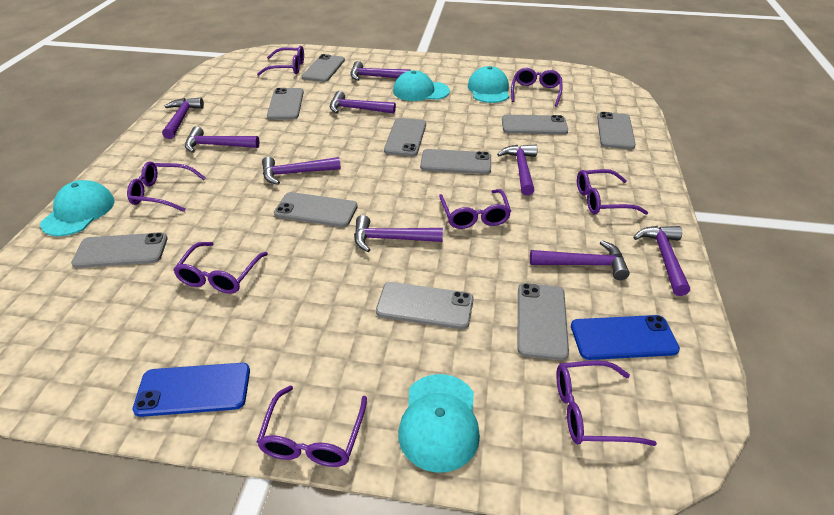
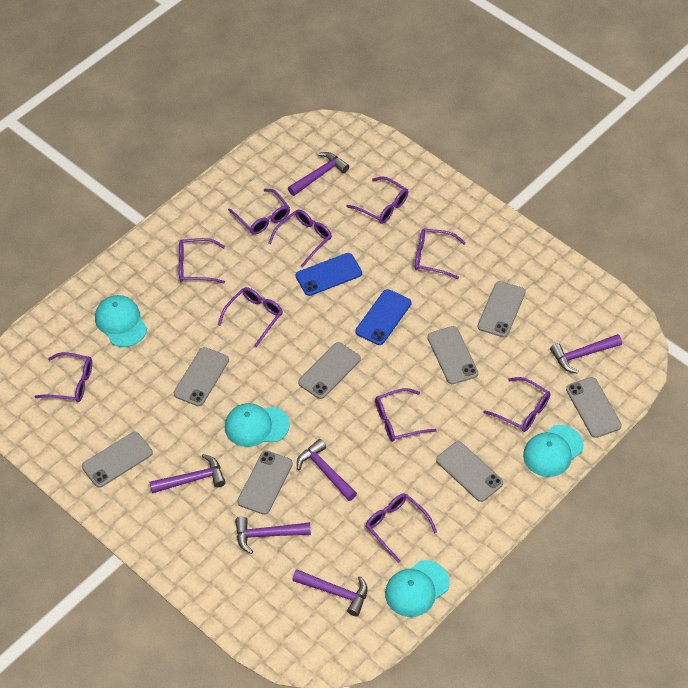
grey phone: [71,232,168,268] [267,88,304,120] [274,192,358,227] [302,54,345,82] [376,282,474,329] [384,118,426,156] [420,149,491,174] [502,115,568,134] [518,283,569,360] [597,112,636,149] = 10 -> [82,432,153,487] [174,347,229,406] [237,451,293,515] [298,342,361,399] [427,326,478,384] [436,441,503,502] [478,281,525,337] [566,377,622,438] = 8
purple glasses: [127,162,206,212] [173,242,268,294] [257,46,304,76] [257,386,367,467] [439,189,511,229] [511,68,563,107] [556,361,657,446] [577,169,649,215] = 8 -> [35,352,92,402] [179,238,225,283] [218,287,283,347] [228,189,290,235] [268,210,332,267] [346,176,408,224] [366,494,437,563] [375,388,437,442] [415,229,466,279] [484,377,550,432] = 10
purple hammer: [162,98,204,139] [185,126,260,153] [262,157,341,185] [330,91,396,114] [350,61,411,81] [354,215,443,252] [497,144,537,195] [530,240,630,280] [633,226,690,296] = 9 -> [149,454,226,493] [235,517,311,554] [288,152,349,196] [292,570,368,616] [297,439,357,501] [550,334,622,374] = 6

